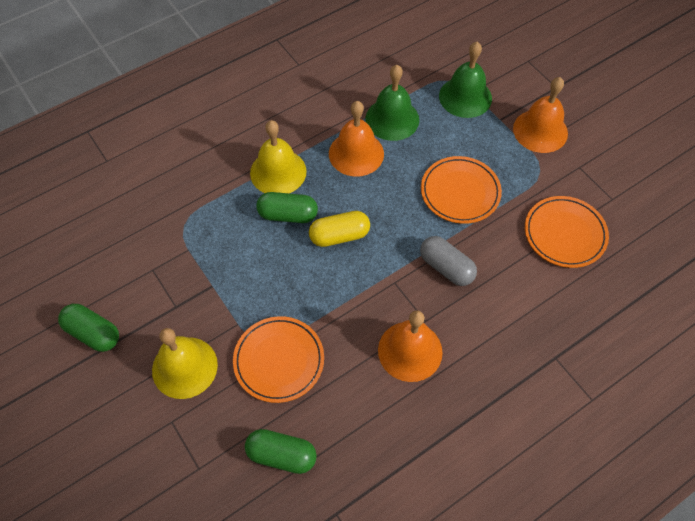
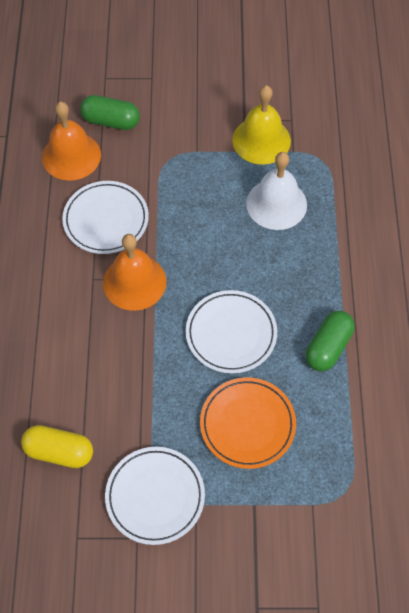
green bell: [365,65,419,141] [439,42,492,118] = 2 -> none = 0
green capsule: [58,304,119,352] [245,429,317,474] [256,192,318,223] = 3 -> [80,95,140,130] [305,311,355,372] = 2
grey capsule: [420,236,477,286] = 1 -> none = 0
orange bell: [329,101,384,177] [378,310,443,382] [513,77,568,153] = 3 -> [42,102,101,181] [103,234,167,311] = 2
orange plate: [233,316,324,403] [421,156,502,224] [525,196,609,268] = 3 -> [200,377,296,469] = 1
white bell: none = 0 -> [246,152,307,230] = 1
white plate: none = 0 -> [62,181,149,254] [105,447,205,545] [186,290,277,373] = 3
yellow bell: [152,328,218,399] [250,120,307,193] = 2 -> [232,85,291,165] = 1

